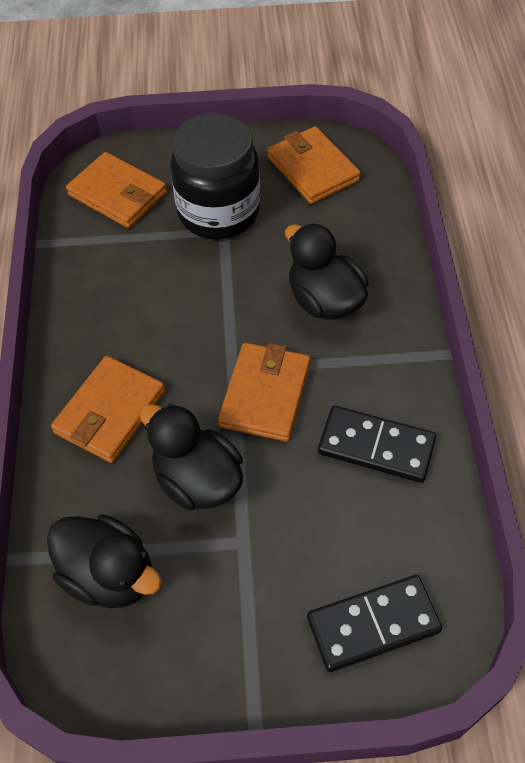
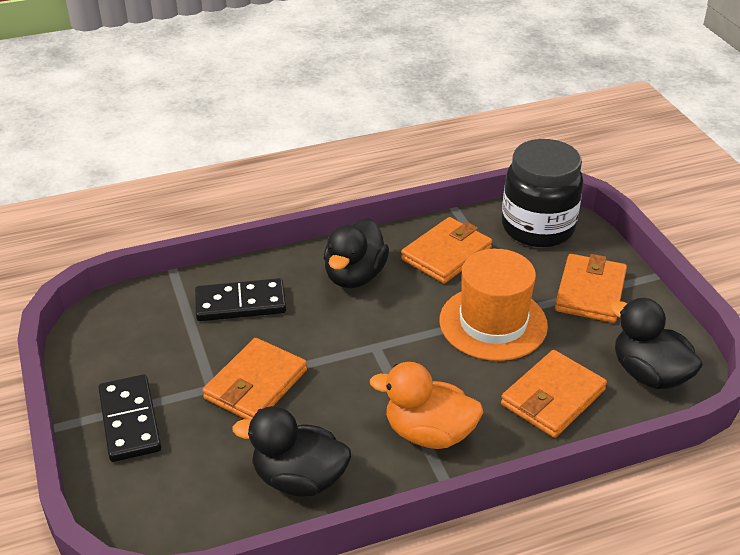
orange duck: none = 0 -> [370,362,483,449] = 1
orange hat: none = 0 -> [440,249,548,361] = 1

